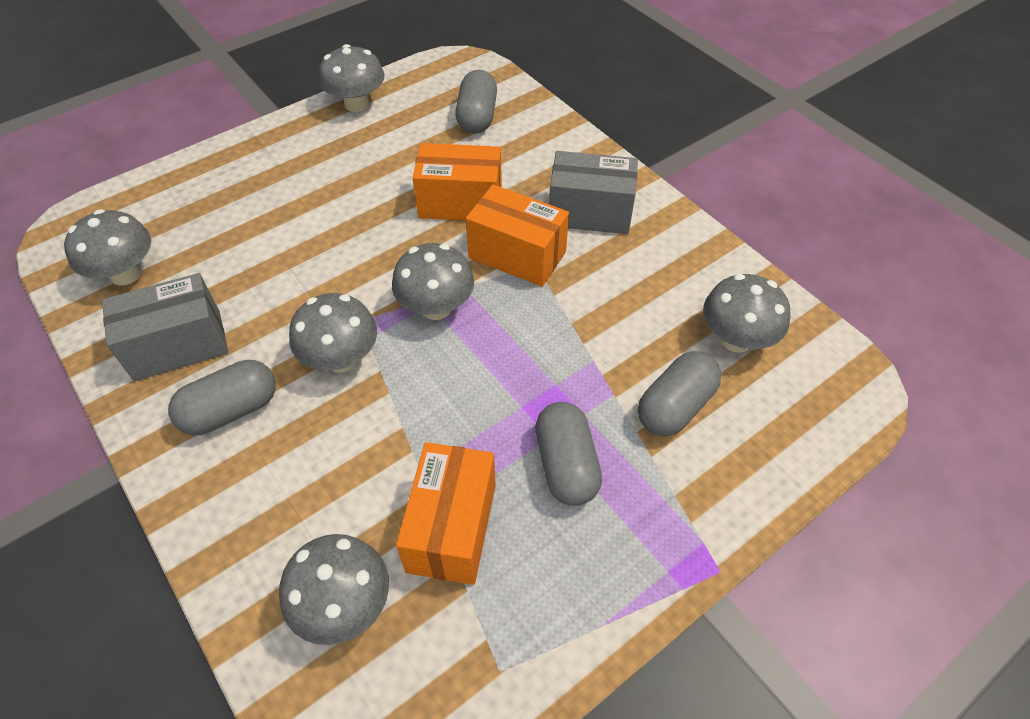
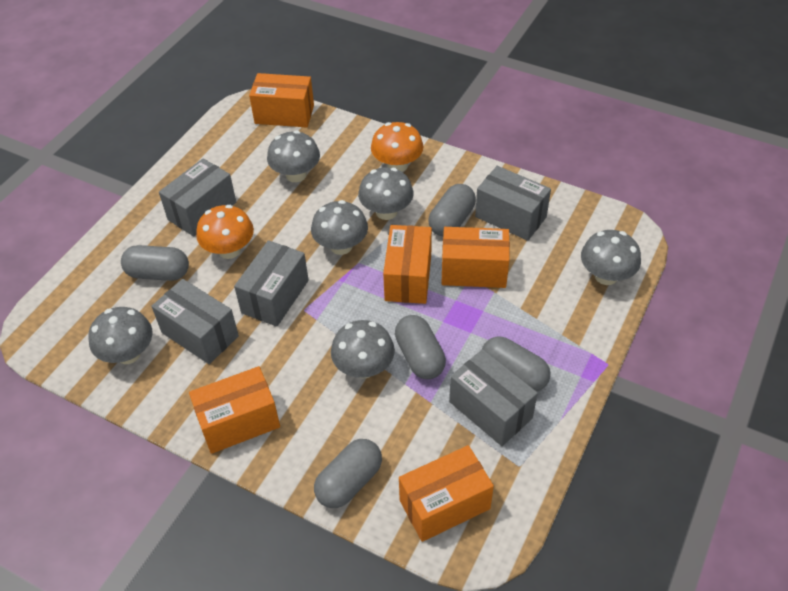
grey box: [102,273,228,381] [549,151,638,234] = 2 -> [151,279,239,364] [159,158,236,237] [234,240,309,327] [449,349,538,446] [475,166,551,241] = 5
grey capsule: [168,360,276,435] [455,70,497,133] [535,402,602,506] [638,351,721,436] = 4 -> [121,245,189,281] [314,439,382,508] [395,315,446,379] [428,184,476,236] [482,337,551,392] = 5
orange box: [396,442,496,585] [413,143,502,221] [466,184,569,287] = 3 -> [189,366,280,454] [249,73,314,128] [383,225,432,304] [399,445,494,542] [441,227,510,288] = 5
orange mushroom: none = 0 -> [196,205,254,259] [371,122,423,172] = 2

